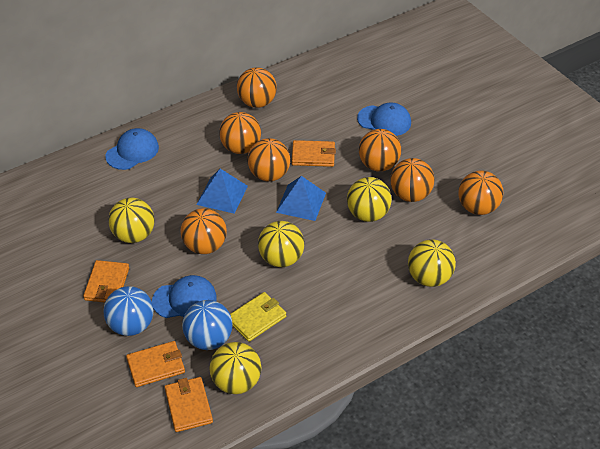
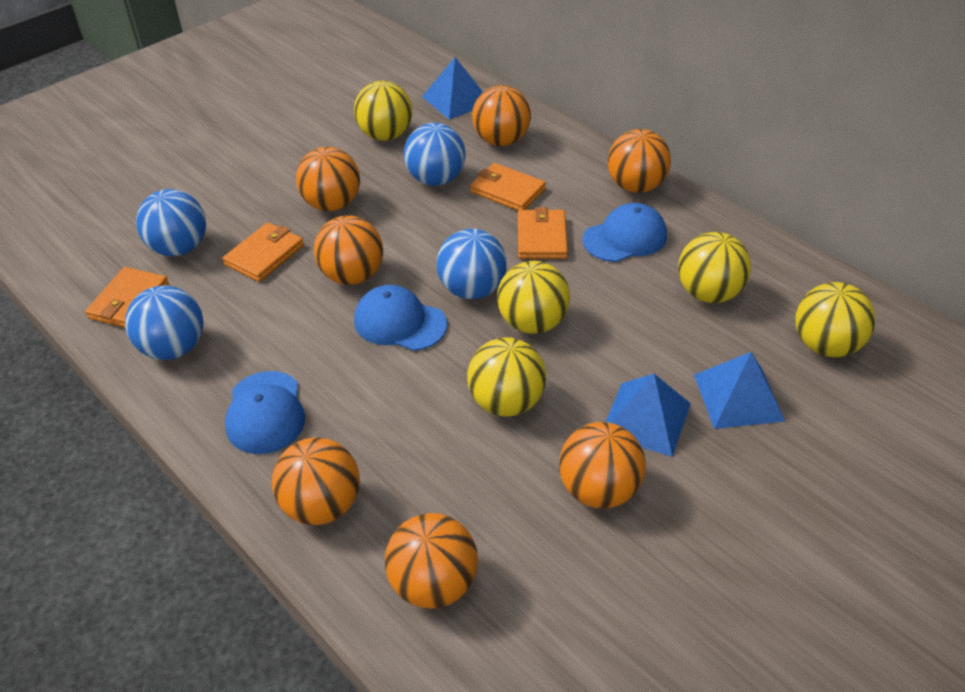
blue ball: [103,286,154,336] [182,300,232,350] = 2 -> [125,285,204,360] [136,189,206,256] [404,123,466,186] [437,229,507,299] = 4
blue pyramid: [196,169,248,213] [276,176,326,221] = 2 -> [422,57,483,120] [606,374,691,457] [694,352,785,429] = 3
yellow wallet: [230,292,286,342] = 1 -> none = 0

